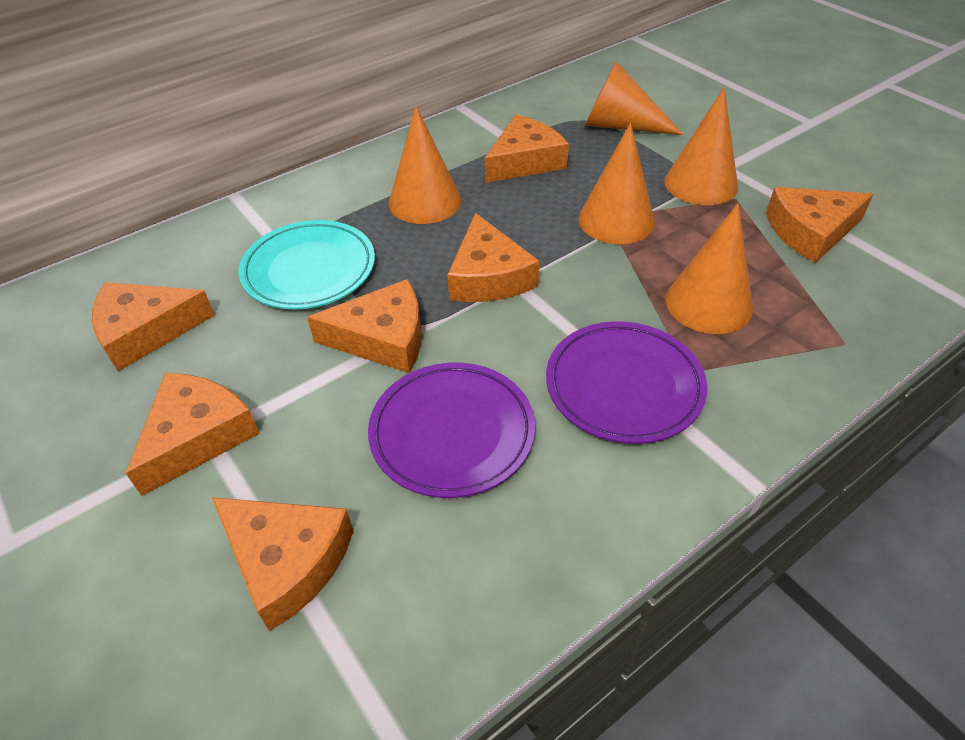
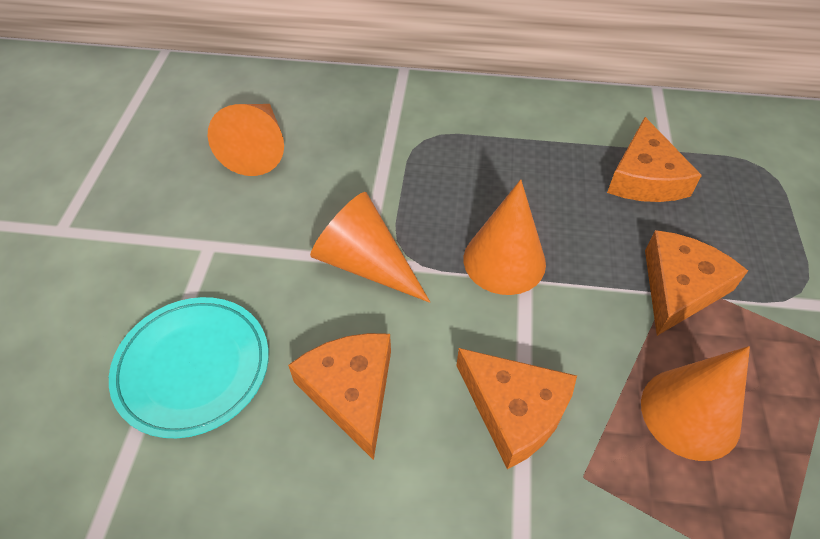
orange cheese: [92,282,215,371] [126,373,260,496] [212,497,353,631] [307,279,421,373] [447,213,539,302] [485,115,569,183] [766,187,874,263] = 7 -> [288,333,391,460] [456,348,577,469] [607,117,702,202] [645,230,748,336] = 4
orange cone: [389,106,462,224] [578,123,655,244] [585,61,684,135] [664,88,738,205] [665,203,753,334] = 5 -> [208,104,284,176] [310,192,430,303] [464,179,546,295] [641,346,750,461] = 4
purple plate: [368,363,535,498] [546,321,707,444] = 2 -> none = 0

